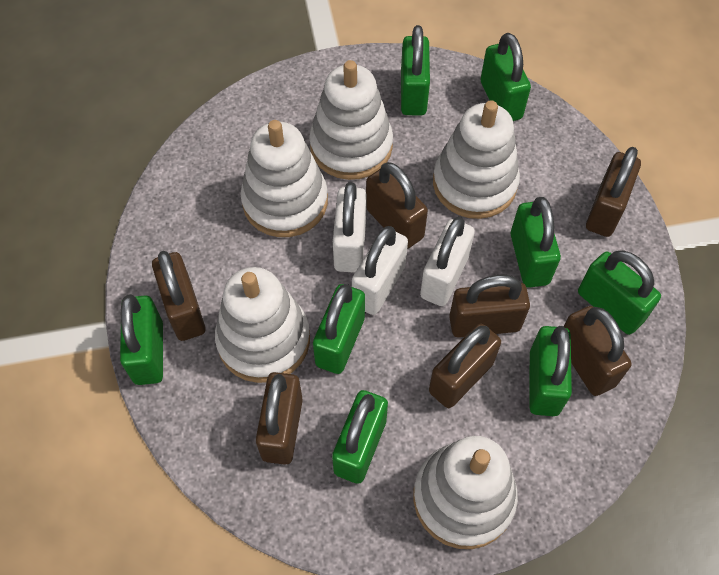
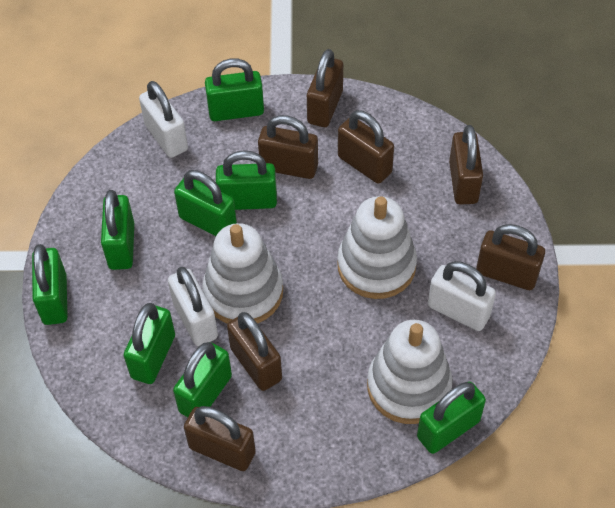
white stacking toy: [215,267,310,383] [241,120,328,237] [309,60,393,180] [413,436,518,549] [433,100,520,219] = 5 -> [202,223,283,324] [337,196,417,299] [367,320,453,424] = 3

